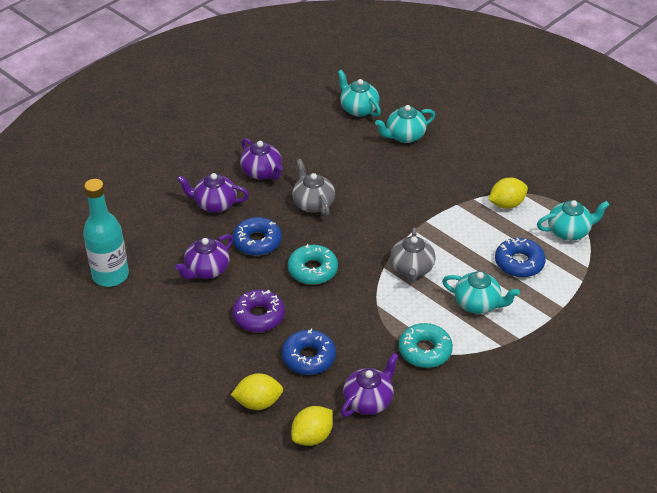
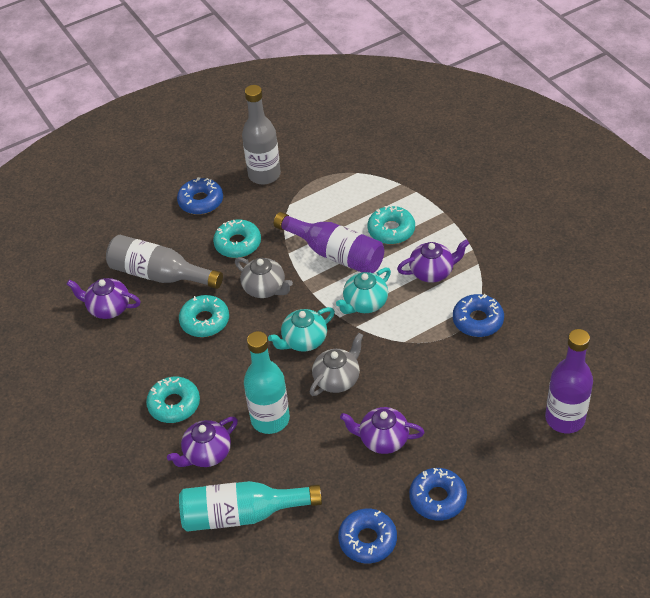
blue donut: [232,217,282,256] [282,329,336,375] [495,238,546,278] = 3 -> [177,177,223,215] [338,509,397,563] [409,468,467,521] [453,294,504,337] = 4
grey bottle: none = 0 -> [106,235,223,289] [242,85,281,184] = 2
purple bottle: none = 0 -> [274,212,384,273] [545,329,593,433] = 2
purple donut: [232,290,285,332] = 1 -> none = 0
turquoise bottle: [83,179,129,287] = 1 -> [179,481,322,532] [244,331,290,434] = 2
turquoise donut: [288,244,338,285] [399,323,453,368] = 2 -> [146,377,200,423] [179,295,229,337] [213,220,261,258] [368,205,415,244] = 4
turquoise teapot: [338,70,381,117] [375,105,435,143] [442,271,520,314] [537,200,609,240] = 4 -> [268,307,335,352] [336,268,391,314] = 2
yellow lemon: [231,373,283,410] [291,406,333,446] [488,178,528,209] = 3 -> none = 0

